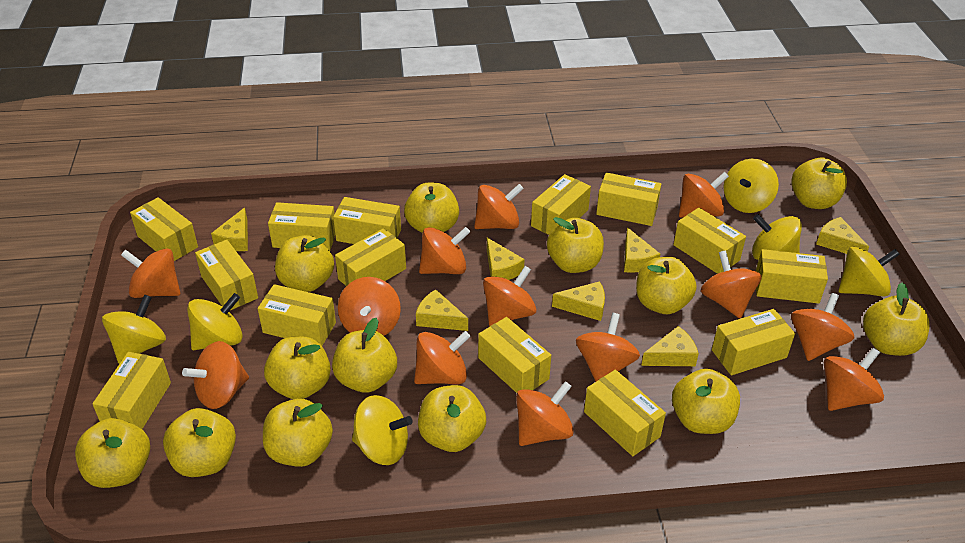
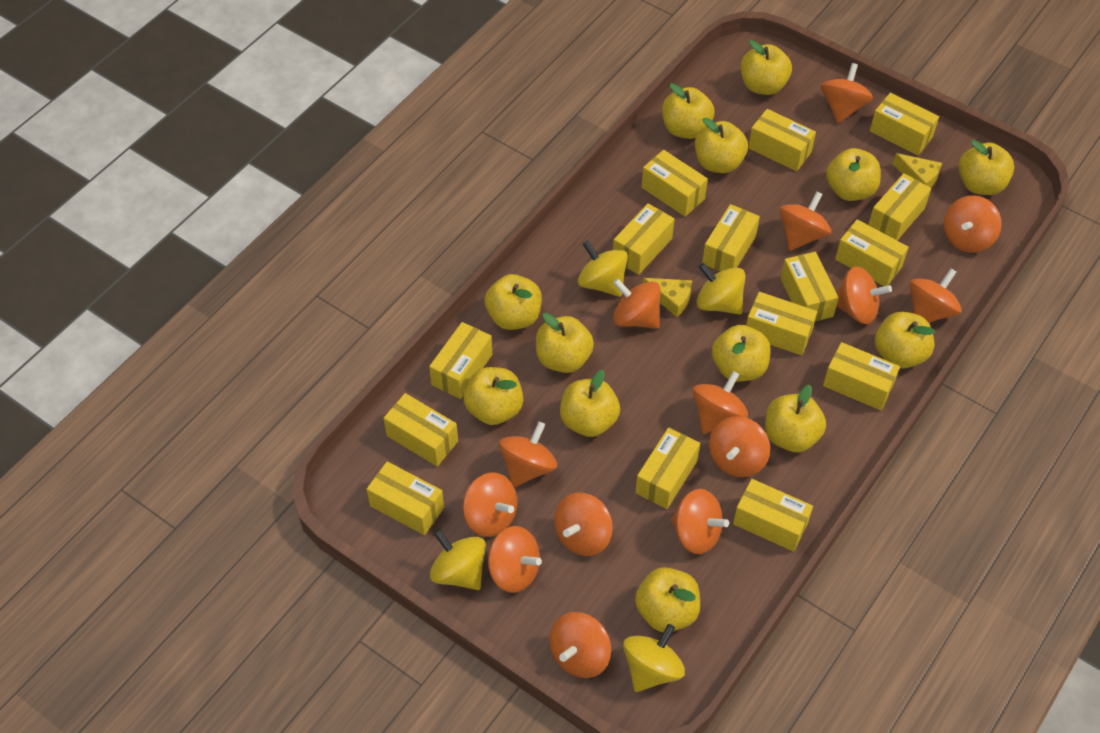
orange spinning top: [121,248,180,298] [182,341,249,409] [338,277,401,336] [414,331,470,385] [419,227,470,274] [474,184,524,229] [483,266,536,326] [516,381,574,446] [576,313,640,381] [679,172,729,218] [701,250,762,318] [791,293,854,361] [824,348,884,411] = 13 -> [463,472,517,537] [488,526,542,593] [499,422,557,487] [550,612,611,678] [554,493,613,556] [613,279,661,329] [671,489,729,554] [692,371,748,434] [709,416,770,477] [779,191,831,251] [821,63,873,123] [836,266,892,324] [909,268,962,323] [944,195,1001,253] = 14
yellow box: [92,352,171,429] [130,197,198,261] [195,240,258,310] [258,284,336,346] [268,202,335,251] [333,197,401,244] [335,228,406,286] [478,317,551,393] [531,174,591,235] [584,370,666,456] [596,172,661,226] [673,208,746,274] [712,309,795,375] [756,249,828,304] = 14 -> [367,461,444,535] [384,393,458,466] [429,322,492,399] [613,203,674,275] [635,427,700,509] [642,150,708,217] [702,204,760,272] [733,479,813,552] [746,292,817,356] [748,109,816,171] [781,252,839,321] [823,342,900,410] [835,219,909,286] [868,173,931,241] [870,93,939,155] = 15
yellow cheese: [211,208,248,251] [416,289,468,331] [487,238,525,280] [552,281,605,321] [624,227,660,273] [641,326,699,366] [816,217,869,254] = 7 -> [643,278,692,317] [893,153,942,188] = 2
yellow spinning top: [102,295,166,364] [187,293,243,350] [352,395,413,465] [724,159,779,213] [752,214,802,260] [838,247,900,297] = 6 -> [430,529,486,590] [578,240,628,297] [623,624,685,692] [696,263,746,315] = 4

